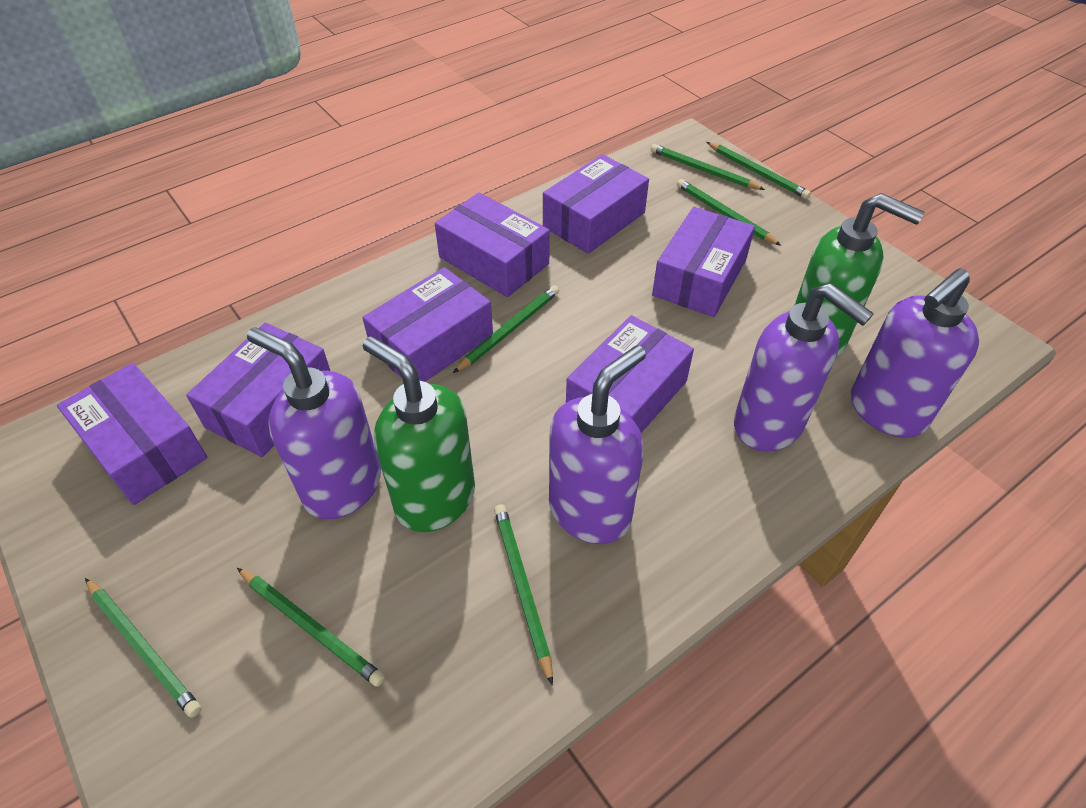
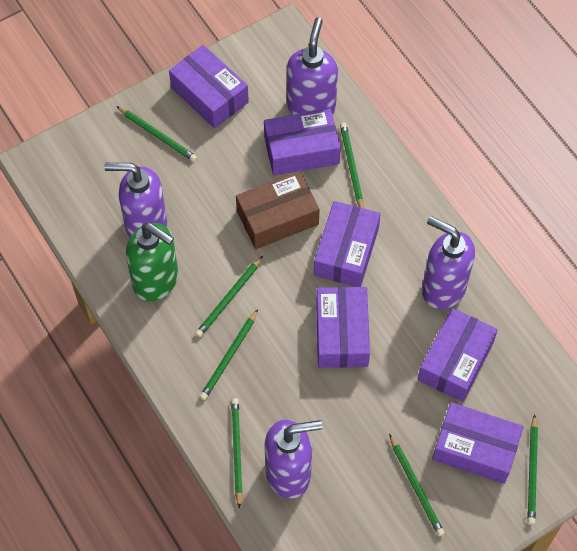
brown box: none = 0 -> [236,171,320,249] = 1
green soap dispenser: [363,336,475,532] [795,193,925,357] = 2 -> [126,223,178,301] = 1
purple box: [57,363,207,505] [186,323,330,457] [362,267,493,382] [435,192,550,297] [543,154,649,254] [566,315,694,433] [652,207,755,317] = 7 -> [169,45,249,128] [264,109,341,176] [314,201,381,287] [316,287,370,368] [418,308,498,402] [432,402,523,484] = 6

